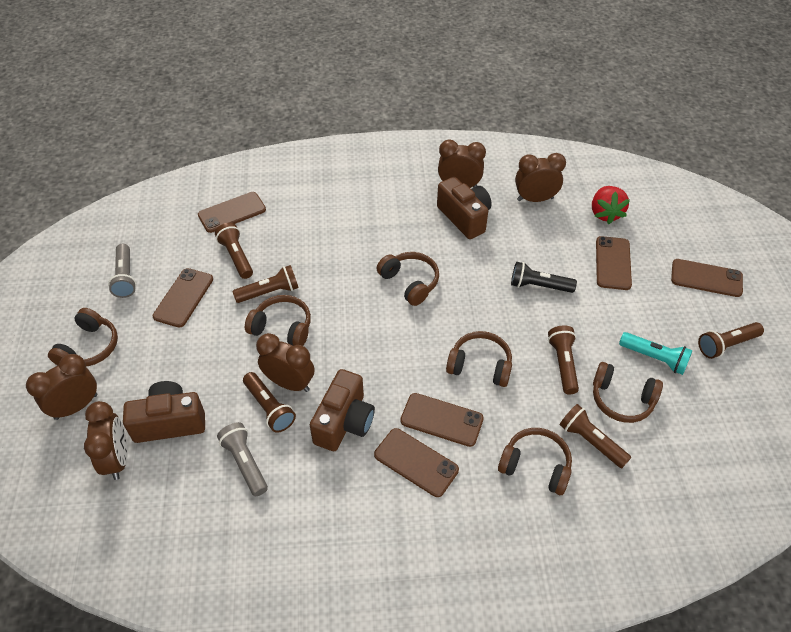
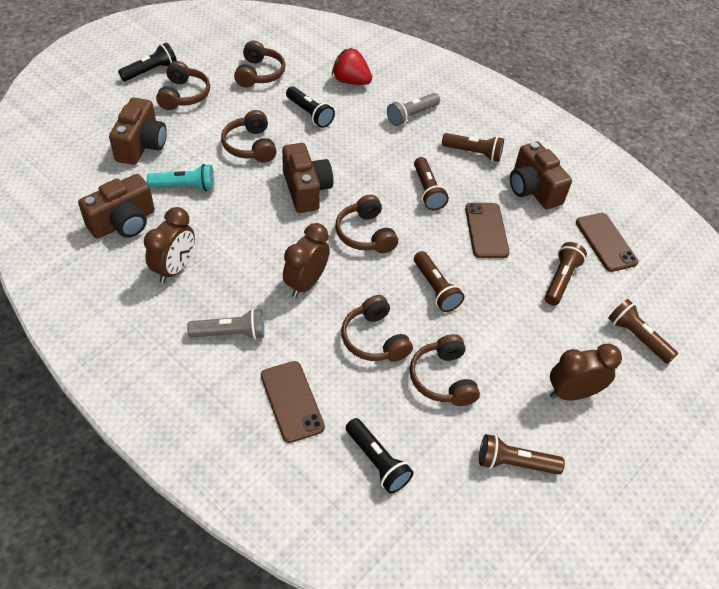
black flashlight: [511,262,577,293] = 1 -> [118,43,177,81] [286,86,335,128] [346,418,413,493] = 3
brown camera: [123,381,205,443] [310,369,375,451] [437,177,492,239] = 3 -> [78,174,155,239] [109,98,167,165] [282,143,333,213] [510,141,572,210] = 4
brown clock: [26,354,97,420] [84,401,127,480] [256,333,314,392] [438,140,486,188] [515,153,566,202] = 5 -> [144,207,195,283] [283,223,330,298] [550,344,622,400] = 3
brown phone: [153,268,213,328] [198,192,266,233] [374,428,459,497] [400,393,484,447] [596,236,632,290] [671,259,743,297] = 6 -> [261,361,325,443] [465,203,510,258] [576,213,638,272] = 3

